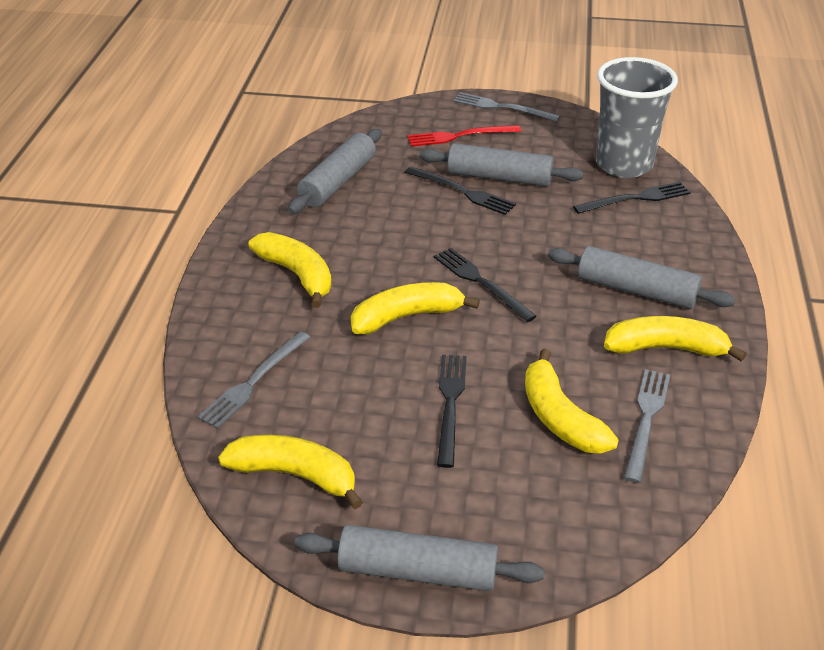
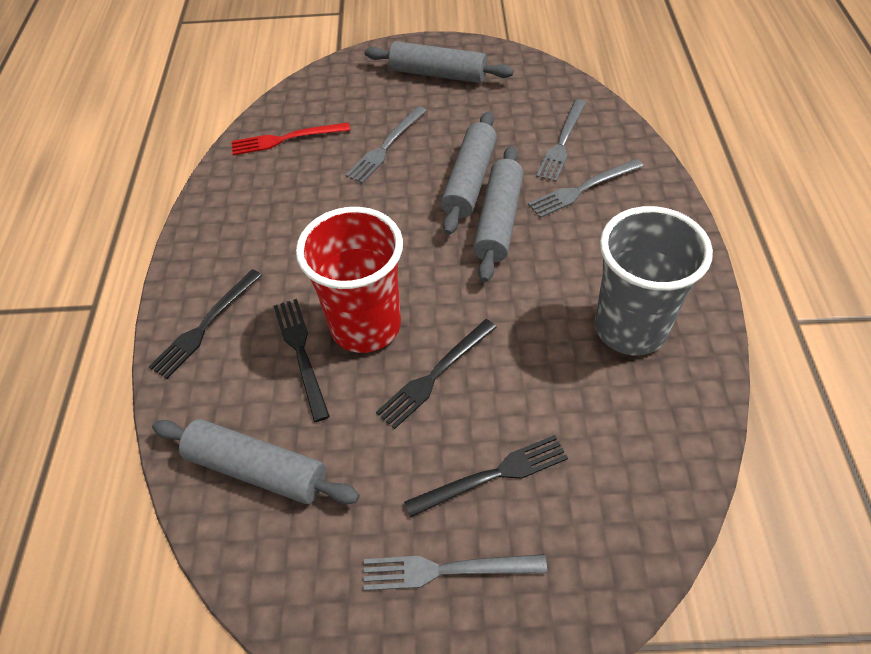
grey fork: [197,331,311,429] [453,92,560,122] [624,369,670,483] = 3 -> [346,106,427,184] [364,554,547,591] [528,159,644,218] [536,100,586,182] = 4
red cup: none = 0 -> [296,207,403,353] = 1
yellow banana: [218,435,363,509] [248,232,332,308] [351,282,480,334] [525,348,619,454] [604,316,747,362] = 5 -> none = 0

